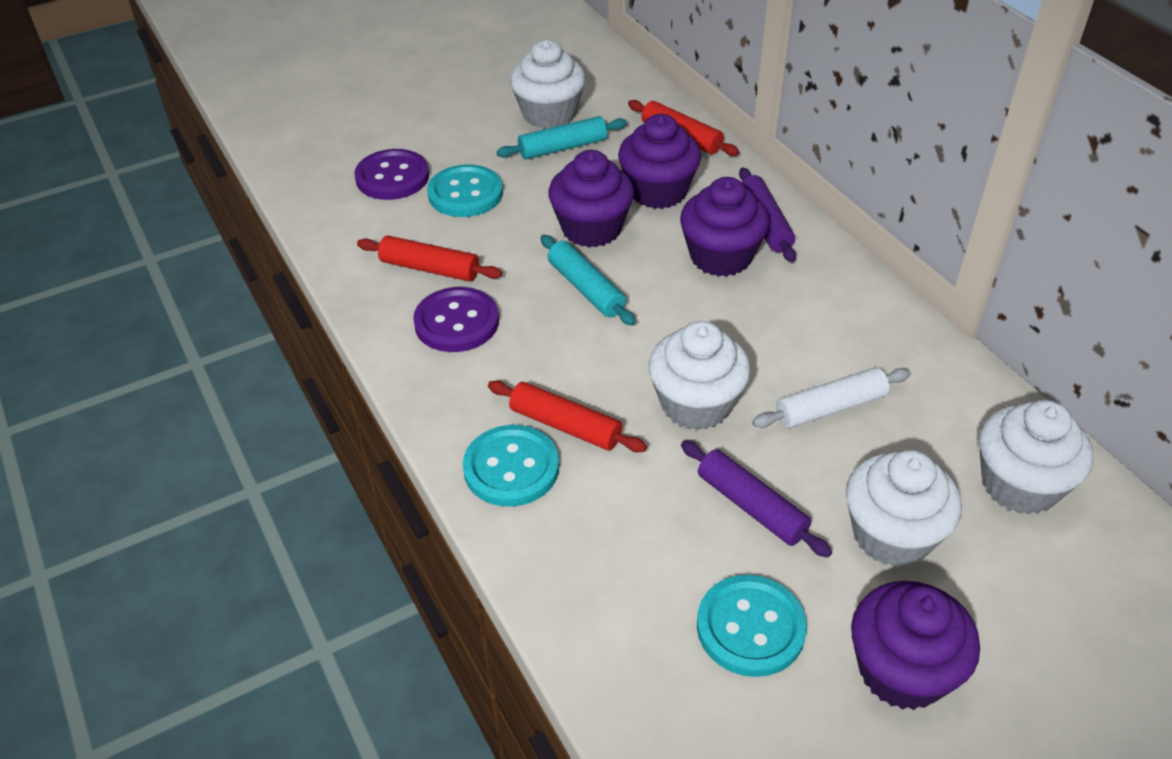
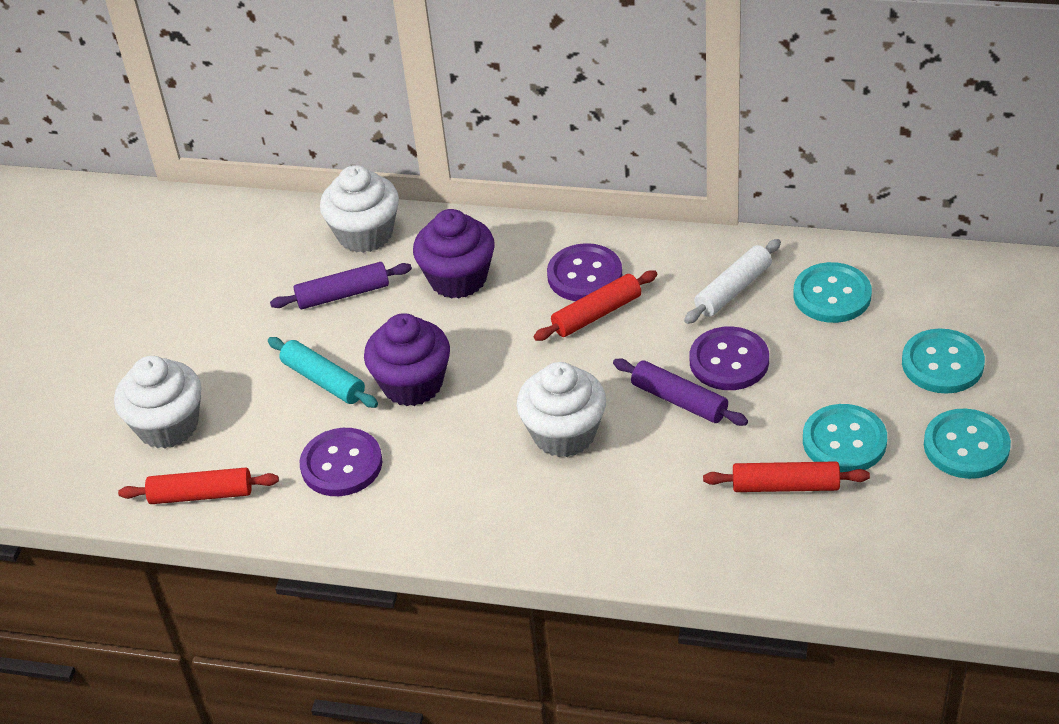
purple button: [354,149,429,200] [413,287,499,352] = 2 -> [300,428,382,496] [547,243,622,301] [690,326,769,390] = 3
purple cupcake: [548,150,634,248] [618,114,701,209] [680,177,769,277] [851,581,980,710] = 4 -> [364,313,450,406] [413,209,495,299] = 2
turquoise button: [427,164,503,217] [463,425,559,507] [697,575,807,677] = 3 -> [793,262,872,323] [803,404,887,472] [902,328,985,394] [924,409,1011,479] = 4
turquoise rolling pin: [496,116,627,160] [540,235,636,326] = 2 -> [268,337,378,408] = 1
white cupcake: [510,40,586,129] [649,321,751,430] [846,450,962,567] [979,400,1094,515] = 4 -> [114,356,201,448] [320,165,399,253] [517,362,606,457] = 3

